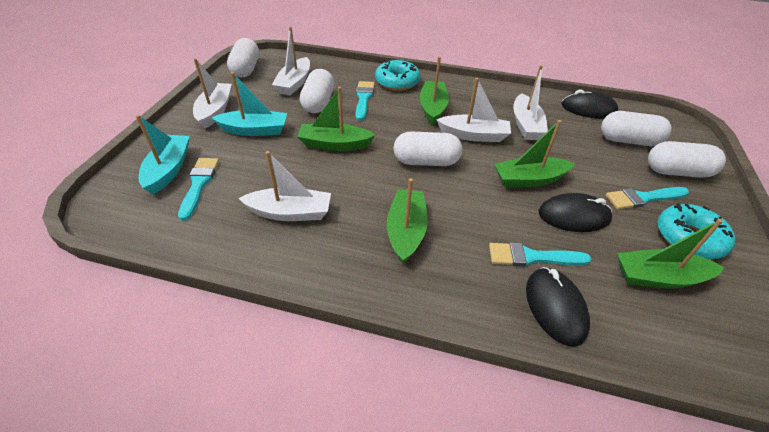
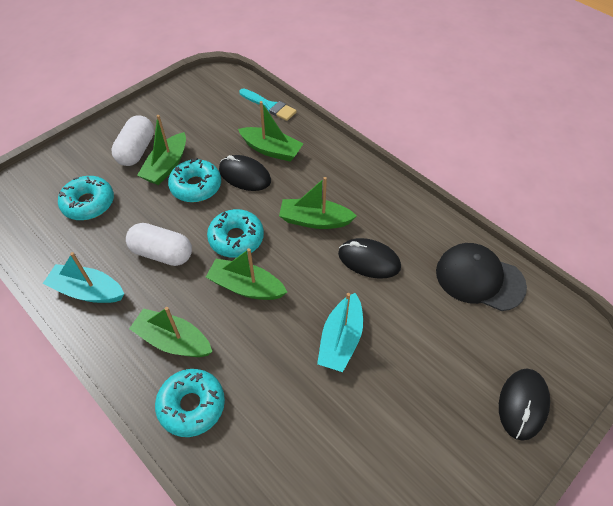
black cap: none = 0 -> [436,243,527,311] = 1
turquoise brush: [178,158,219,220] [355,81,375,121] [489,242,591,267] [606,187,689,209] = 4 -> [239,88,297,121] = 1
turquoise donut: [375,60,420,91] [658,203,735,259] = 2 -> [58,176,114,220] [155,369,225,437] [168,158,221,202] [207,209,264,258] = 4
white boat: [193,58,232,129] [239,151,331,221] [272,27,310,96] [437,78,511,142] [513,65,548,140] = 5 -> none = 0
white capsule: [227,38,259,77] [300,69,334,113] [393,131,462,166] [601,111,671,146] [648,141,726,178] = 5 -> [111,115,154,166] [126,223,192,266] = 2

